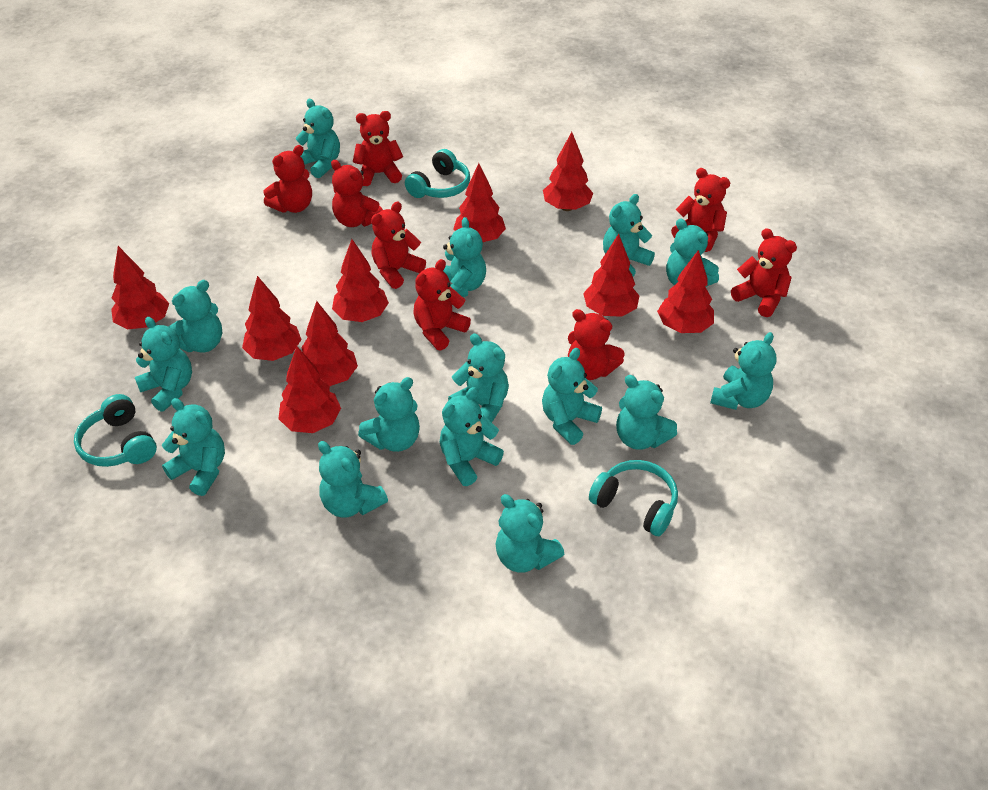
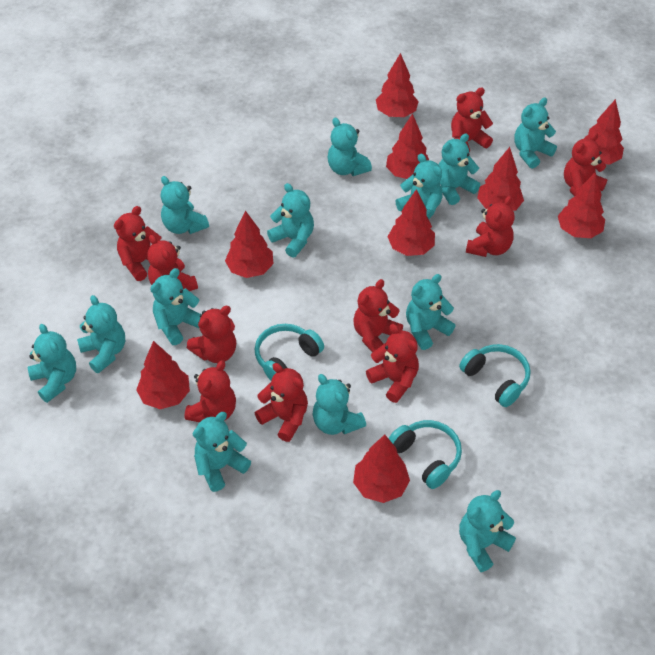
red teddy bear: [264,145,312,213] [331,160,383,227] [353,111,403,186] [371,202,426,289] [413,259,471,351] [568,309,625,380] [671,168,730,252] [731,228,797,317] = 8 -> [114,206,161,281] [147,234,198,291] [184,360,236,422] [187,306,236,363] [255,363,308,442] [353,279,403,353] [366,324,419,403] [451,87,493,153] [466,196,515,257] [564,132,608,196] = 10
turquoise teddy bear: [135,317,192,412] [162,398,225,496] [168,280,222,353] [296,99,340,178] [318,441,388,518] [358,377,420,452] [440,387,504,486] [443,217,486,297] [448,334,509,422] [496,494,564,573] [542,348,602,445] [603,194,655,277] [616,375,677,450] [666,219,719,287] [710,332,777,410] = 15 -> [28,324,76,403] [77,295,125,373] [150,268,201,345] [161,176,209,234] [193,412,251,492] [267,183,314,257] [312,374,366,435] [327,118,372,176] [396,153,442,219] [406,274,456,350] [438,133,480,205] [459,490,516,572] [514,98,557,169] = 13

